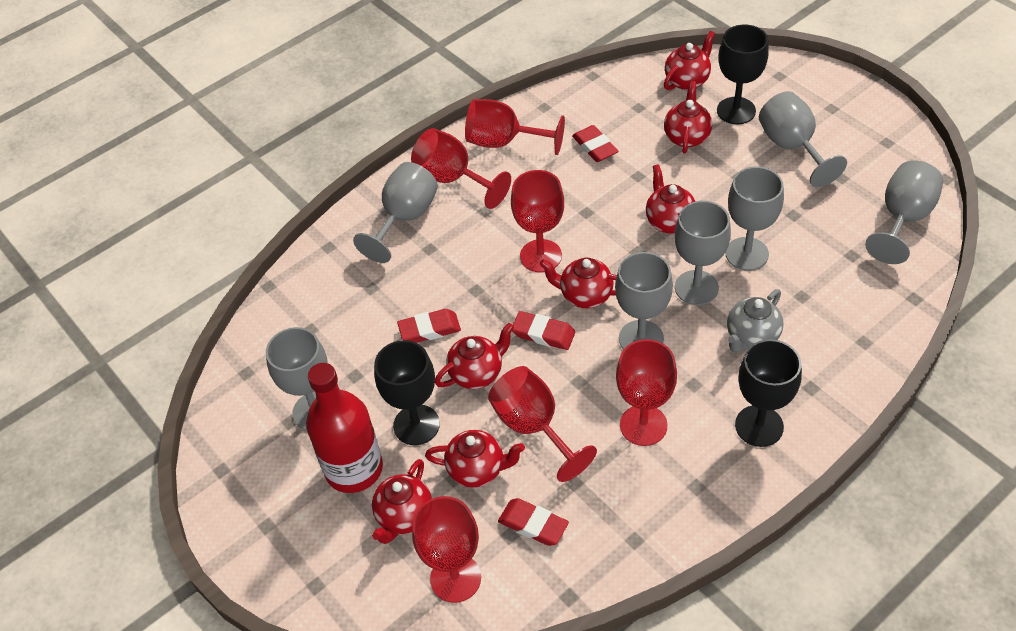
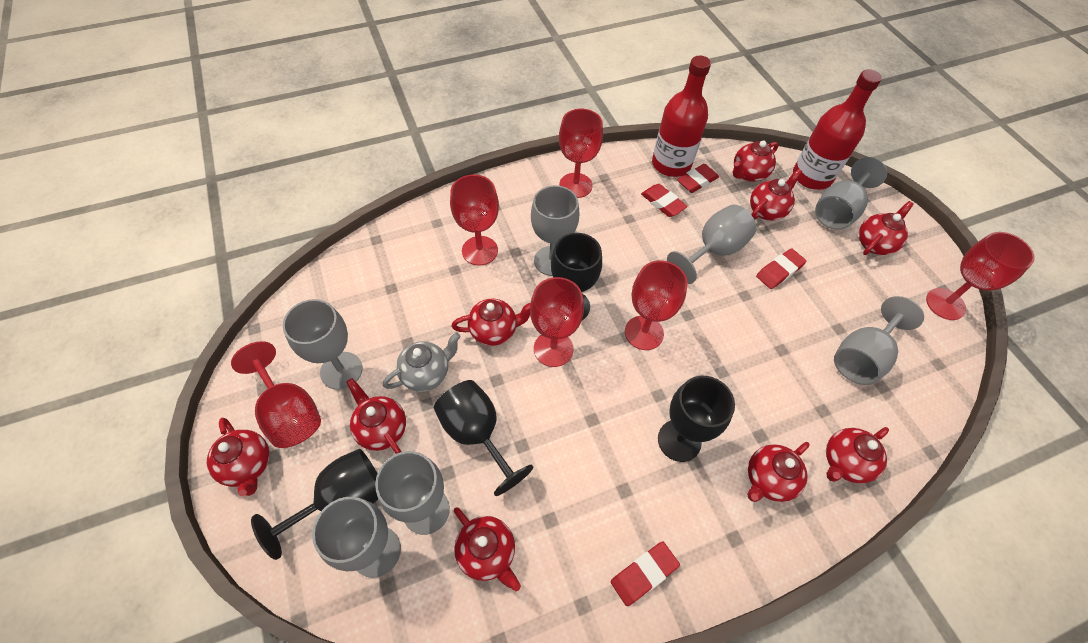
black goblet: [374,340,440,445] [717,25,769,124] [735,339,802,447] = 3 -> [251,449,378,560] [434,380,533,496] [551,233,602,320] [658,376,735,462] = 4
red bottle: [306,363,383,493] = 1 -> [652,56,711,177] [793,70,882,190] = 2
red teapot: [372,459,432,544] [425,430,525,487] [435,323,514,389] [540,258,617,308] [646,164,695,234] [664,31,715,90] [664,81,712,154] = 7 -> [206,418,270,496] [346,378,406,454] [451,299,530,346] [454,507,521,591] [733,140,779,182] [747,442,810,502] [750,169,802,220] [826,427,889,484] [859,201,914,255] = 9

